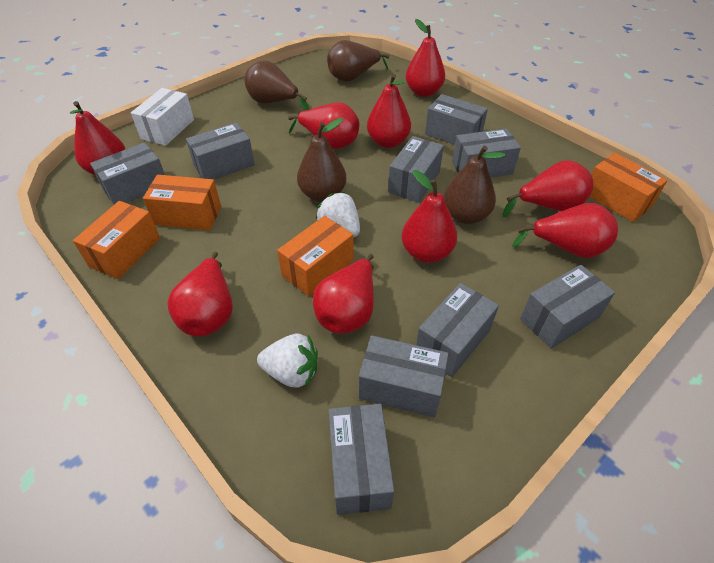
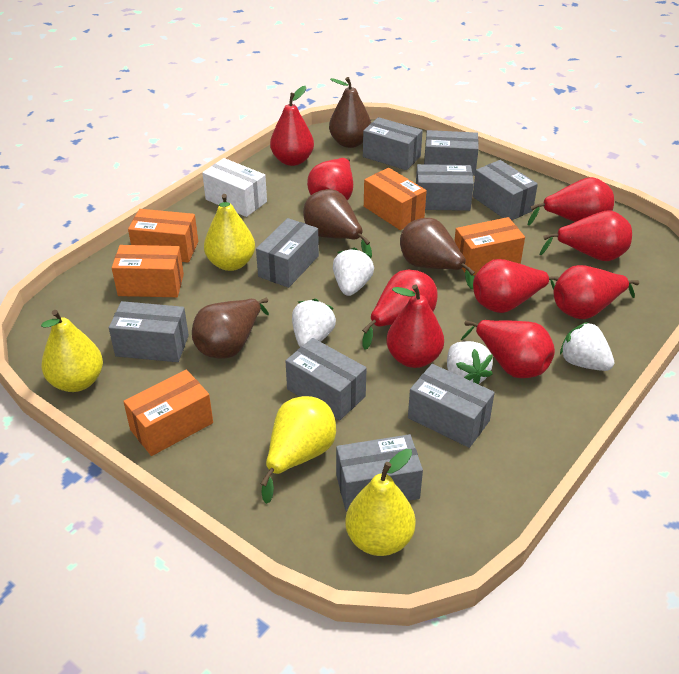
orange box: [73,201,160,279] [143,175,221,230] [277,216,354,296] [590,153,668,222] = 4 -> [112,245,184,297] [123,370,213,456] [128,209,198,263] [364,168,427,230] [454,217,525,276] = 5
white strawberry: [257,334,318,388] [316,192,360,238] = 2 -> [292,299,336,347] [333,248,374,296] [447,341,493,384] [560,322,614,371] = 4
yellow pear: none = 0 -> [41,310,103,392] [204,194,255,271] [261,396,336,504] [345,449,416,556] = 4

